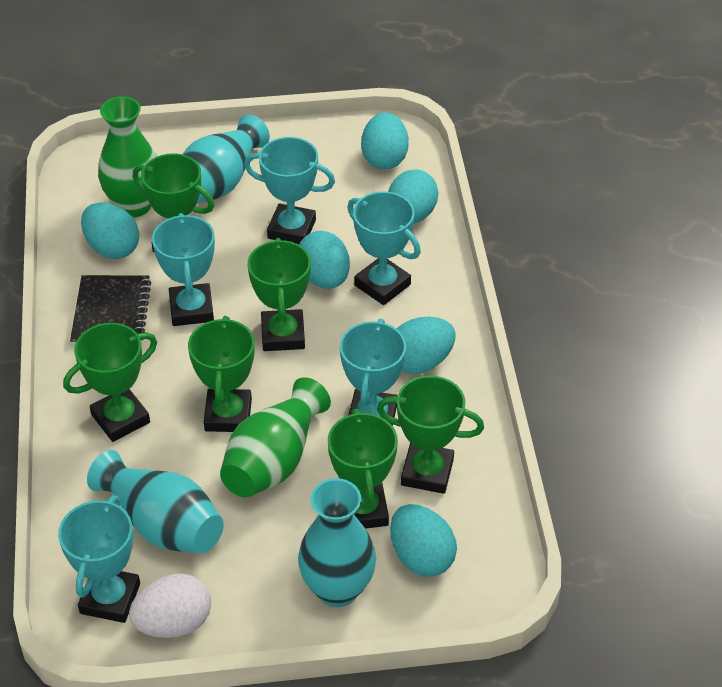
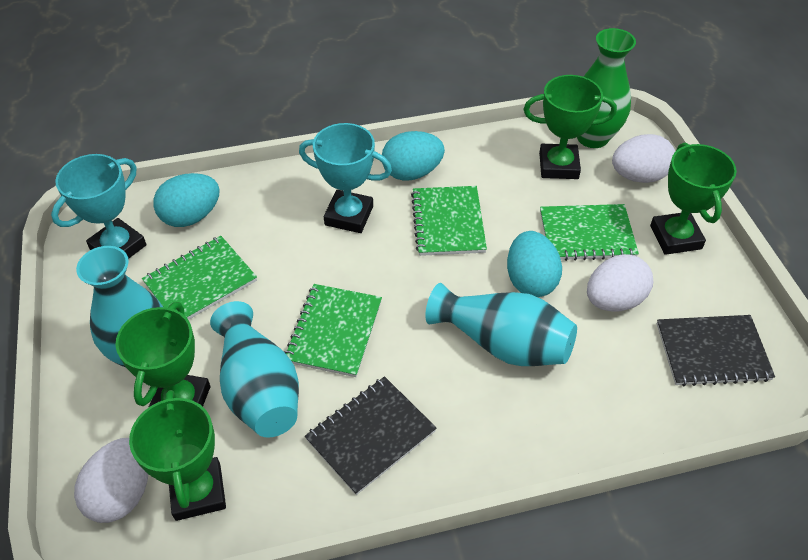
black notebook: [70,275,151,345] = 1 -> [305,376,436,495] [657,315,775,386] = 2
green notebook: none = 0 -> [142,236,257,320] [285,284,382,377] [411,186,487,256] [540,204,639,261] = 4
green trophy: [63,323,157,442] [133,153,214,253] [188,316,255,432] [247,238,311,351] [328,409,398,529] [377,375,484,494] = 6 -> [115,302,210,408] [129,390,226,521] [524,75,617,179] [650,143,737,255] = 4
green vase: [98,96,157,217] [220,377,331,498] = 2 -> [577,28,636,148] = 1
turquoise egg: [81,203,139,259] [299,231,350,289] [361,112,409,170] [388,169,438,224] [390,504,457,577] [397,317,455,374] = 6 -> [153,173,220,227] [382,131,445,181] [507,231,562,297] = 3
turquoise trophy: [58,495,140,623] [152,213,215,326] [244,137,335,245] [340,319,406,426] [347,191,421,305] = 5 -> [51,154,147,259] [299,123,392,233] = 2
white egg: [129,574,211,638] = 1 -> [74,438,148,523] [587,254,653,312] [612,134,675,183] = 3

